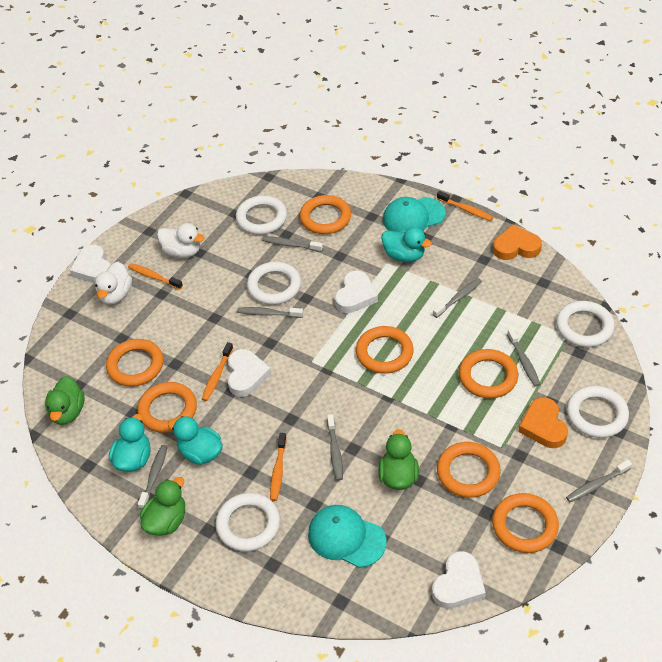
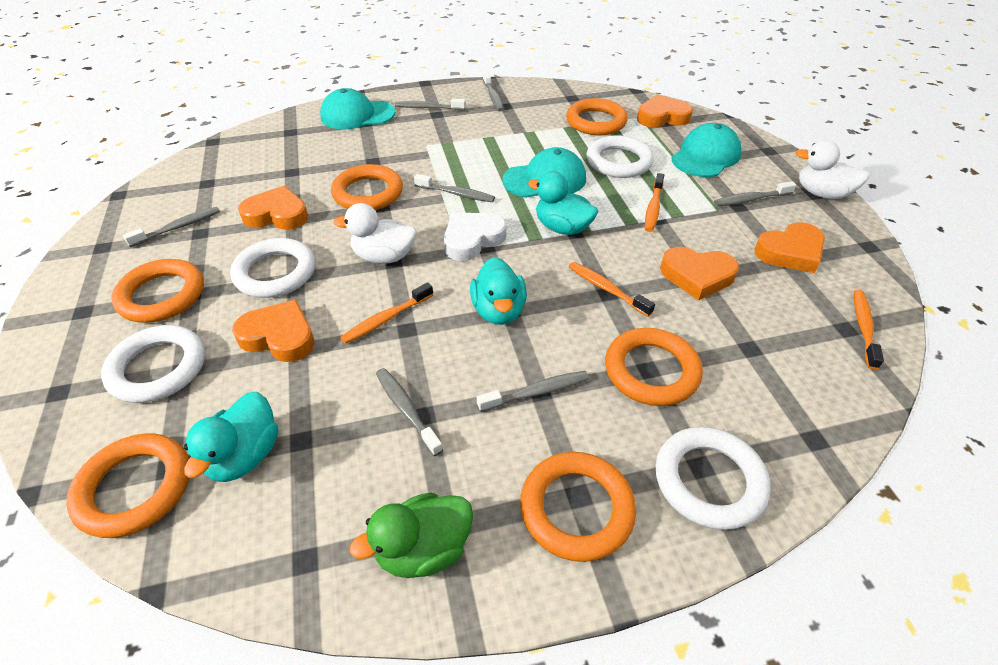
green duck: [45,376,85,425] [140,477,185,536] [378,429,419,490] = 3 -> [350,492,473,578] = 1
orange heart: [493,225,542,260] [519,397,568,448] = 2 -> [232,300,315,362] [238,186,308,230] [637,94,693,127] [660,247,739,300] [754,222,825,273] = 5
orange ring: [106,339,163,387] [137,382,197,433] [299,195,351,234] [356,326,414,374] [437,442,501,498] [459,349,518,398] [492,493,559,553] = 7 -> [66,433,189,538] [111,259,204,323] [331,164,403,210] [520,452,636,562] [566,98,628,135] [605,328,703,406] = 6
turquoise cap: [308,505,386,568] [383,197,445,232] = 2 -> [320,88,395,129] [502,147,586,198] [671,123,741,177] = 3
white heart: [70,245,111,284] [227,349,271,397] [335,271,378,313] [432,551,486,609] = 4 -> [444,213,507,261] = 1
white ring: [215,493,280,552] [236,195,287,235] [247,262,301,305] [556,301,615,347] [567,386,629,438] = 5 -> [101,325,205,403] [230,238,315,298] [586,135,654,178] [655,427,771,530] = 4

